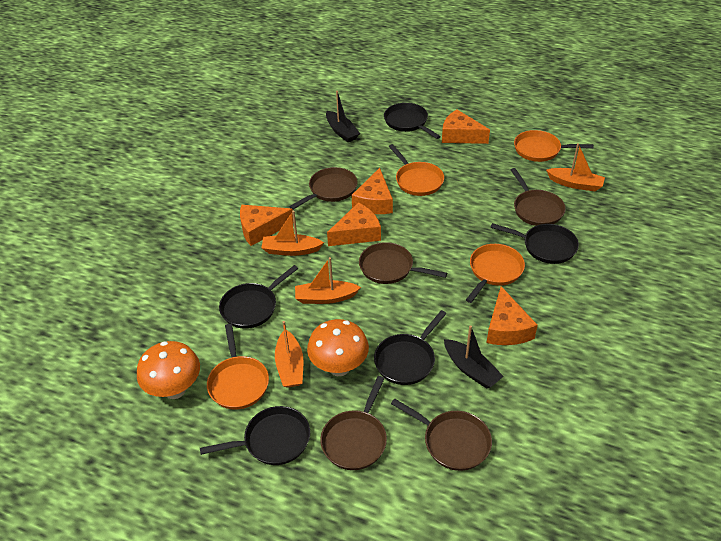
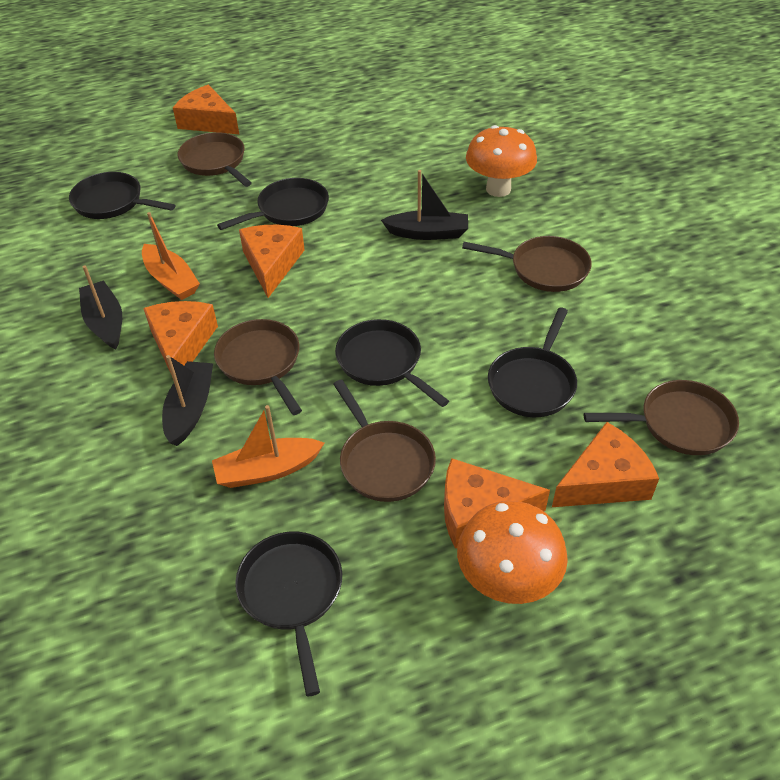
black boat: [326,91,360,142] [444,325,504,389] = 2 -> [79,265,122,350] [162,355,213,446] [381,170,468,240] = 3
orange boat: [261,211,324,256] [275,321,303,388] [295,257,361,304] [546,143,605,191] = 4 -> [142,212,200,300] [212,405,324,488] = 2
orange pan: [207,324,269,409] [388,144,444,196] [466,244,525,303] [514,130,594,162] = 4 -> none = 0

